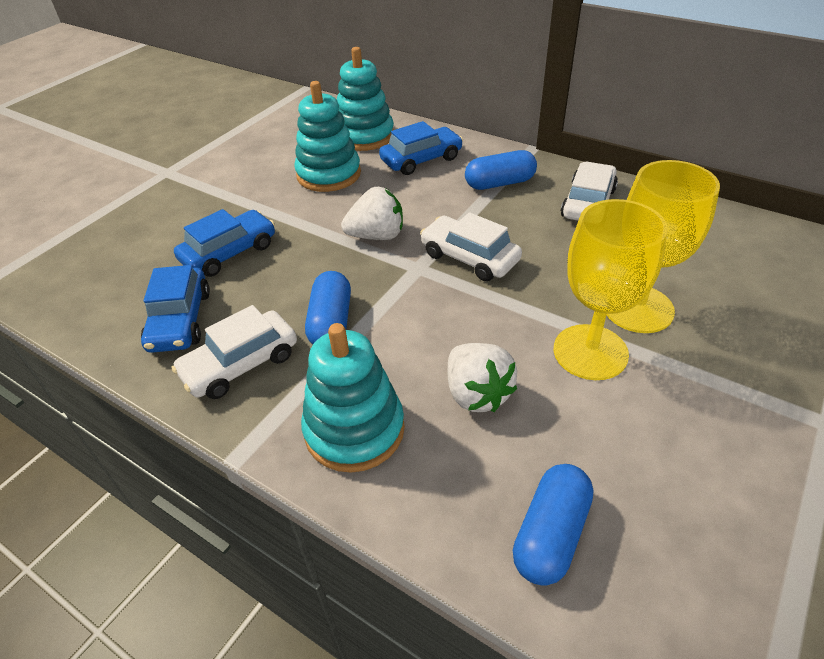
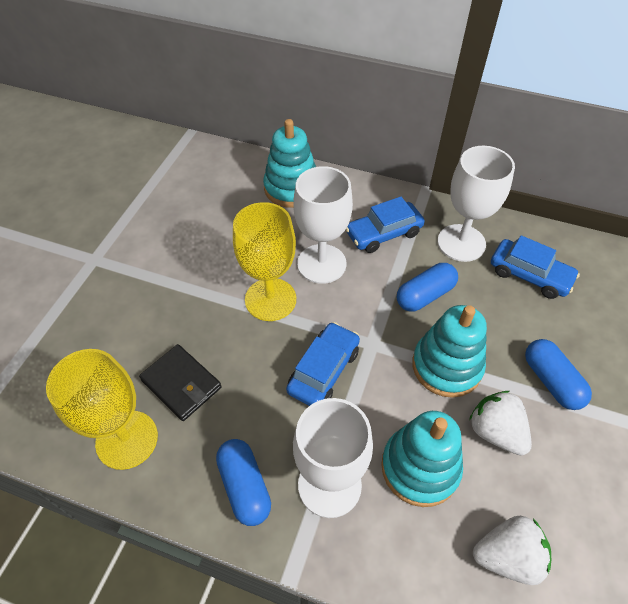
black wallet: none = 0 -> [139,344,222,421] = 1
white car: [171,305,297,399] [420,212,522,281] [561,162,618,221] = 3 -> none = 0
white goblet: none = 0 -> [293,166,353,284] [293,398,373,518] [437,146,515,262] = 3

